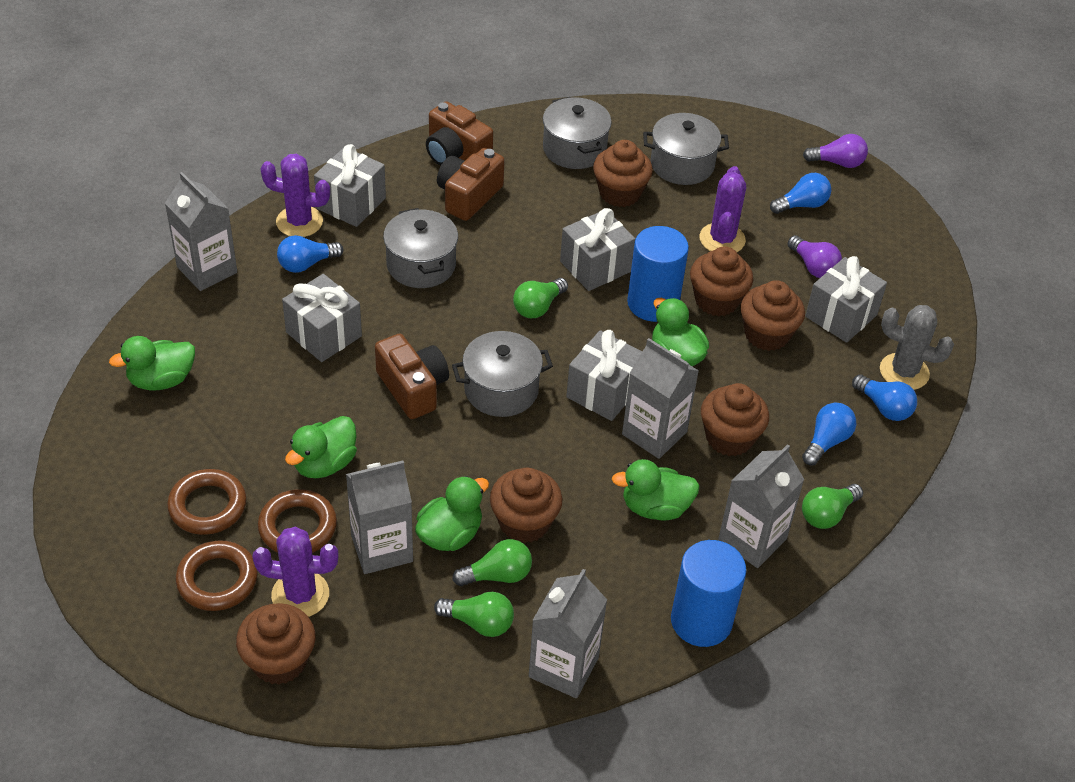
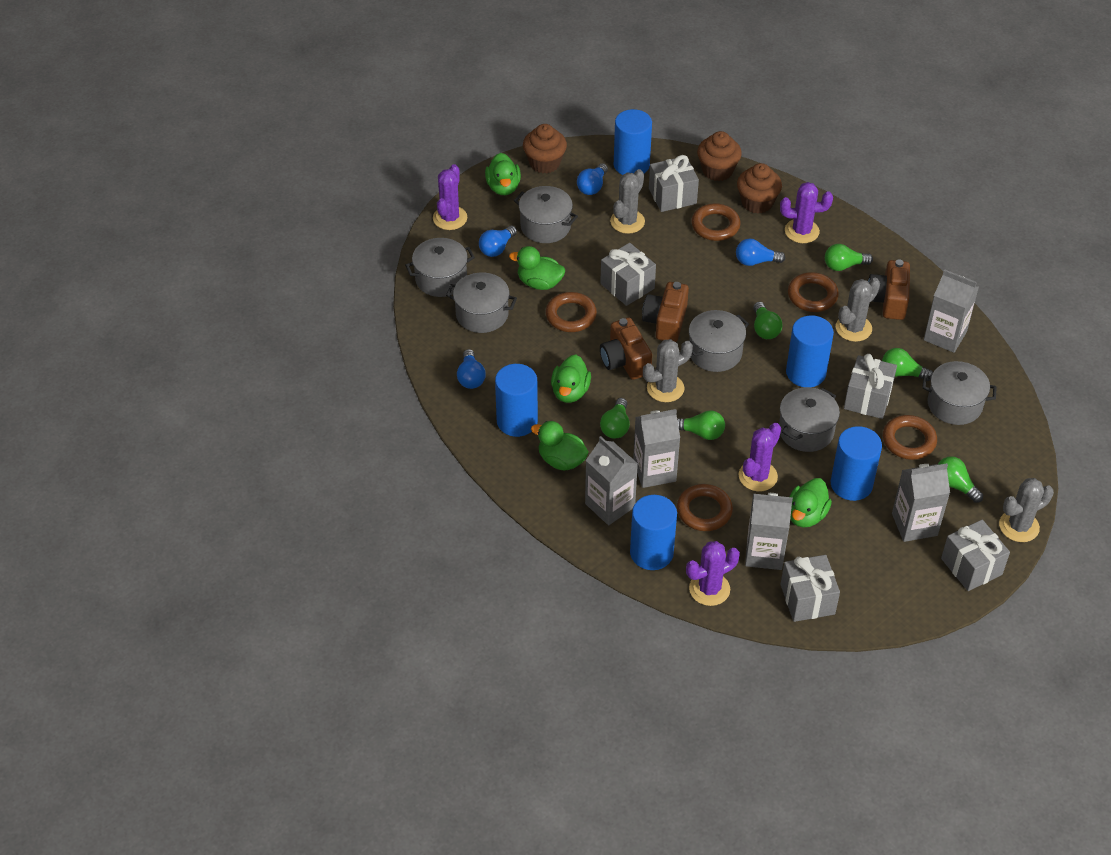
blue cylinder: [627,226,689,322] [671,540,746,647] = 2 -> [495,364,538,437] [614,109,652,175] [630,495,677,570] [786,315,834,387] [831,426,882,501] = 5
brown cupcake: [236,603,316,685] [490,468,562,543] [593,140,653,207] [690,246,753,316] [701,383,769,456] [741,280,805,351] = 6 -> [523,124,567,174] [697,131,742,181] [737,163,782,214] = 3
brown ring: [167,469,246,535] [176,540,258,611] [258,489,337,553] = 3 -> [546,292,597,332] [677,484,733,531] [692,203,740,241] [788,272,839,312] [883,415,937,460] = 5
green light bulb: [434,592,514,637] [452,539,532,586] [513,278,568,318] [802,484,863,529] = 4 -> [600,398,630,439] [677,410,725,440] [753,302,782,339] [825,244,873,271] [882,348,933,381] [938,456,983,503] = 6
grey cactus: [880,305,954,390] = 1 -> [610,169,645,234] [643,339,693,402] [836,278,880,342] [999,478,1054,542] = 4
grey pot: [383,208,458,288] [452,331,553,417] [543,97,611,169] [643,113,729,185] = 4 -> [405,238,475,297] [446,272,517,333] [514,186,578,243] [689,310,749,372] [779,387,840,452] [922,361,997,425] = 6
purple cactus: [252,527,339,617] [261,154,330,237] [700,166,746,252] = 3 -> [433,164,467,230] [686,541,740,606] [739,423,781,491] [780,182,833,243] = 4
purple light bulb: [788,235,842,278] [803,134,868,168] = 2 -> none = 0

